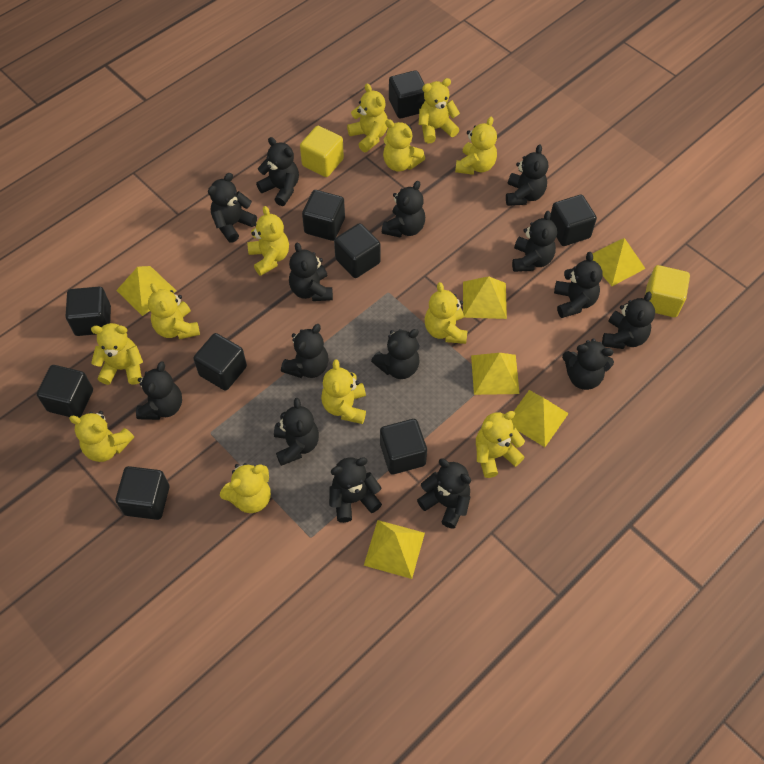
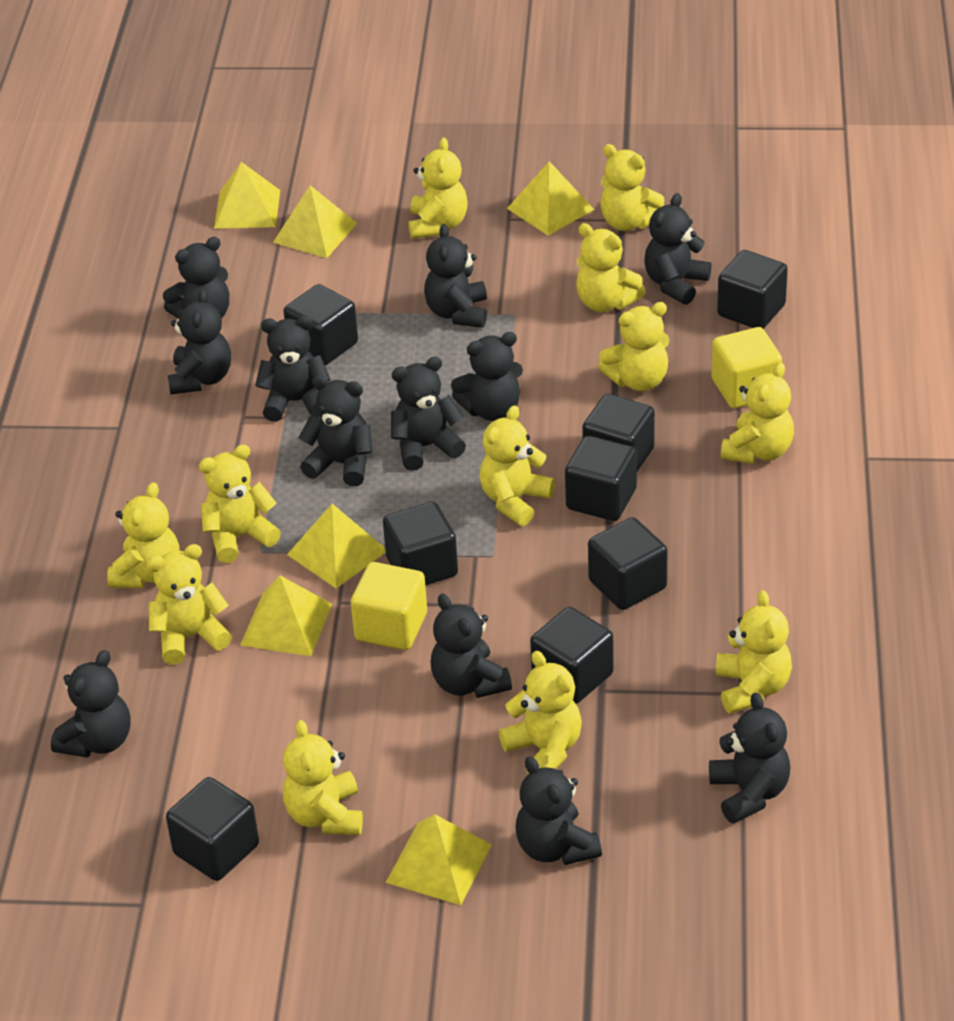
black cube: [37,365,93,418] [66,287,111,336] [116,466,170,520] [193,333,247,391] [302,190,345,241] [334,223,380,278] [380,419,427,474] [389,70,425,119] [550,195,597,246] = 9 -> [166,777,259,881] [283,284,358,365] [383,501,458,586] [530,607,614,704] [565,436,637,521] [582,394,655,472] [588,517,668,610] [717,250,788,329] = 8
black teddy bear: [136,361,182,420] [208,173,257,243] [256,137,299,206] [274,398,319,466] [281,324,329,378] [289,242,333,301] [329,457,382,523] [371,329,420,379] [382,181,425,238] [417,459,471,529] [506,145,548,206] [512,211,557,272] [554,252,603,318] [562,339,614,390] [602,292,655,349] = 15 -> [51,650,131,758] [163,237,229,319] [168,289,231,394] [255,316,331,422] [298,375,373,486] [391,357,466,471] [424,224,487,328] [430,594,512,698] [451,332,523,421] [515,756,602,865] [644,193,712,305] [709,692,790,823] = 12

